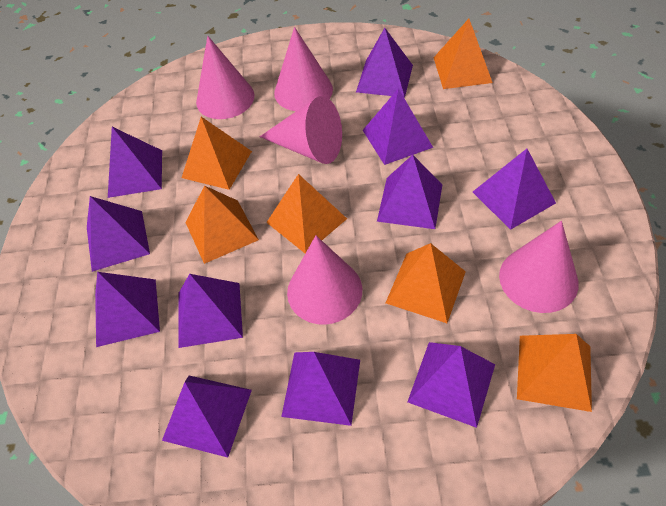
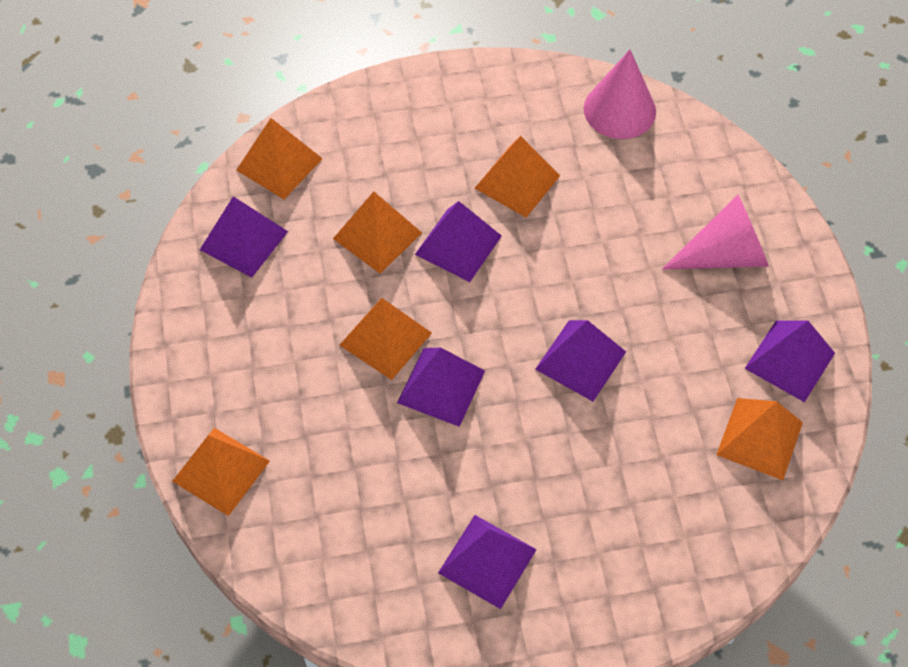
pink cone: [196,36,255,119] [260,96,342,164] [274,27,333,111] [287,236,362,325] [499,221,579,313] = 5 -> [584,50,656,139] [662,195,769,270] = 2
purple pyramid: [87,196,150,272] [95,272,160,347] [108,127,162,198] [162,375,252,458] [178,274,243,348] [281,352,360,426] [356,28,413,98] [363,88,433,165] [377,155,442,229] [407,342,495,428] [473,149,556,230] = 11 -> [200,196,288,278] [397,348,485,427] [415,201,502,282] [438,515,537,609] [535,320,626,402] [744,321,835,402] = 6

